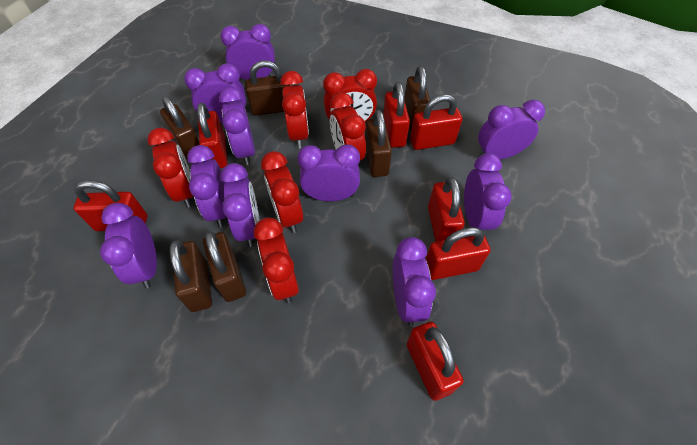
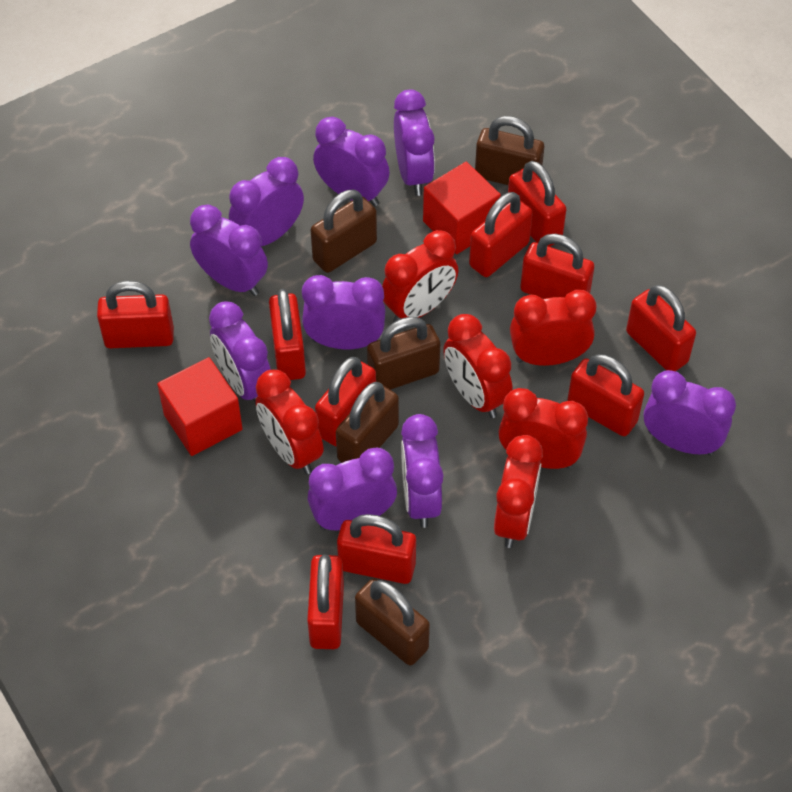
brown padlock: [160,96,199,160] [170,240,212,312] [203,231,246,302] [245,60,290,116] [365,110,392,177] [404,66,430,130] = 6 -> [311,190,377,273] [336,382,399,463] [355,578,430,666] [367,317,440,390] [475,116,544,185] = 5
purple clock: [100,203,157,288] [184,63,246,123] [187,145,226,228] [219,87,255,165] [220,163,260,247] [221,24,275,81] [297,144,360,201] [393,237,436,326] [464,153,512,231] [478,100,545,159] = 10 -> [190,204,268,296] [209,301,271,404] [229,157,304,246] [302,275,385,349] [308,448,397,531] [313,117,390,206] [394,90,435,196] [401,414,443,528] [644,370,736,455] = 9
red cube: none = 0 -> [157,357,243,456] [423,162,501,254] = 2
red padlock: [73,180,147,231] [197,103,227,168] [383,82,410,148] [407,322,464,401] [410,94,462,150] [426,227,491,280] [428,177,465,242] = 7 -> [97,281,174,348] [269,289,306,380] [307,555,344,649] [315,357,376,447] [337,514,416,584] [469,192,533,277] [508,161,566,247] [520,234,594,299] [567,354,644,436] [626,285,696,371] = 10

